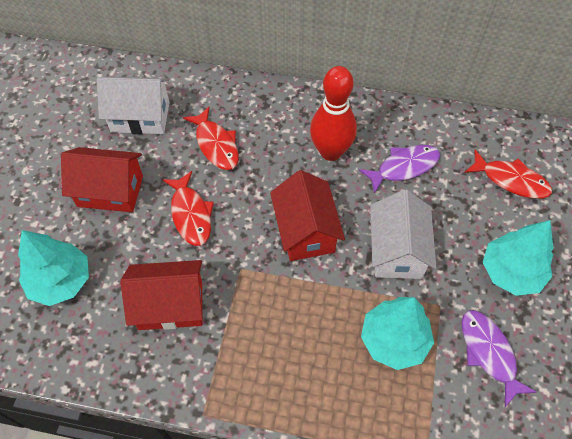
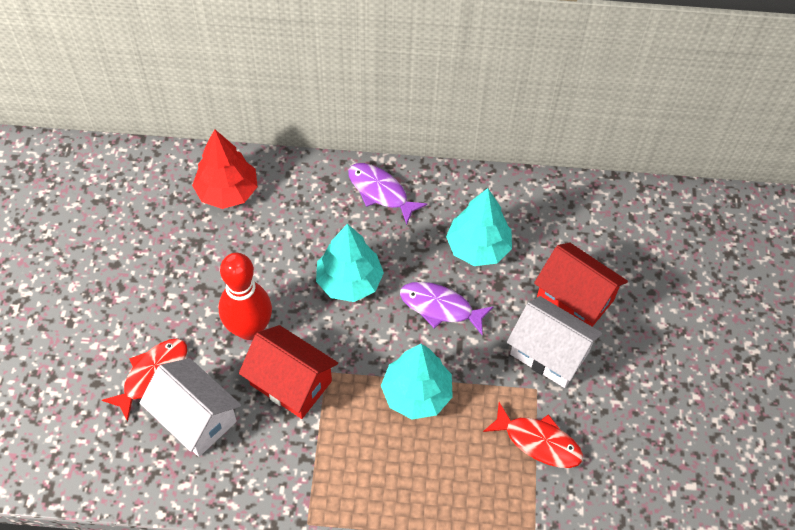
red fish: [162,171,214,246] [183,107,239,170] [464,150,552,199] = 3 -> [102,338,187,422] [483,402,583,468] = 2
red house: [61,147,143,212] [120,260,203,330] [270,170,345,261] = 3 -> [239,325,338,419] [534,242,628,327] = 2
red tree: none = 0 -> [192,129,258,209] = 1

